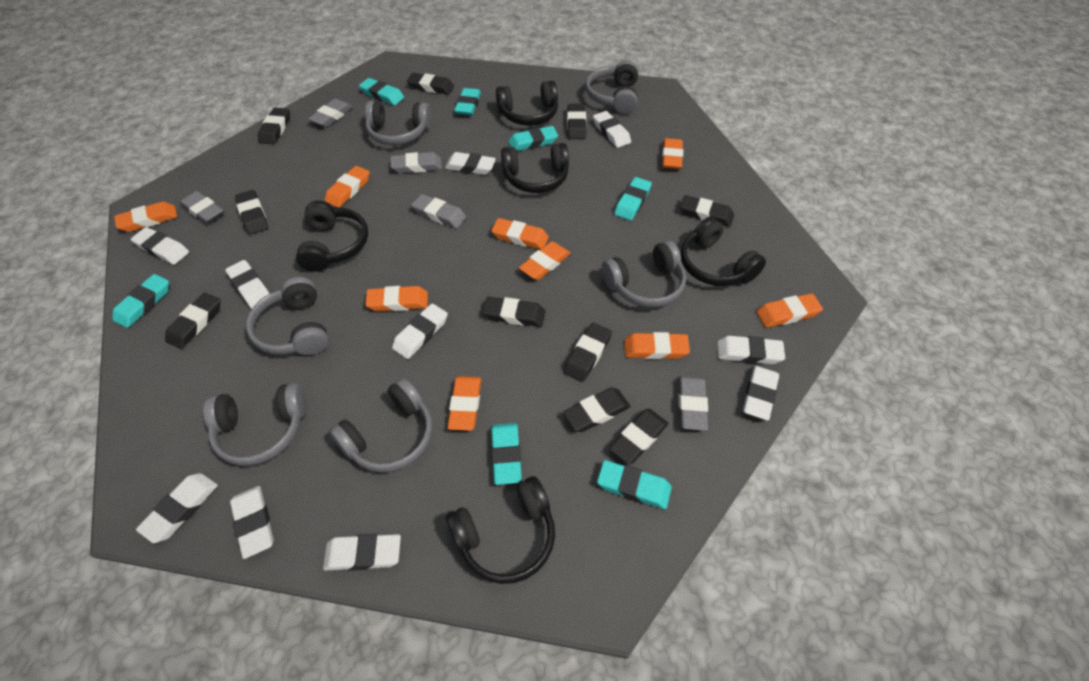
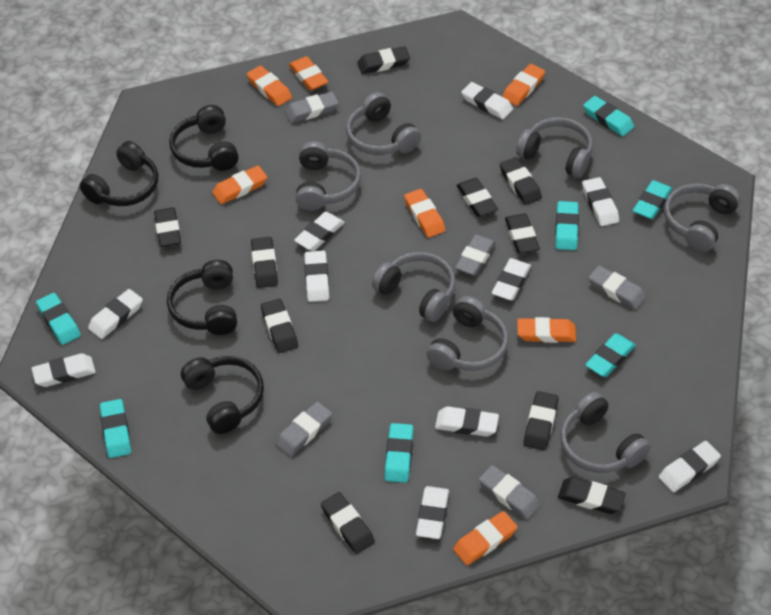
black headphones: [296,201,368,272] [446,476,555,584] [496,80,558,125] [501,143,569,193] [681,217,766,286] = 5 -> [80,141,158,206] [167,260,237,335] [169,105,239,171] [181,356,264,434] = 4
grey headphones: [203,383,307,466] [246,277,329,355] [329,378,432,473] [365,101,431,145] [585,60,638,114] [602,240,686,308] = 6 -> [296,141,361,211] [346,92,421,155] [372,252,456,322] [426,296,509,371] [516,117,593,178] [560,392,651,473] [664,183,741,252] = 7
orange eraser: [114,202,177,232] [325,166,370,207] [365,286,428,311] [447,376,481,431] [491,218,549,250] [519,241,571,280] [624,332,690,359] [662,138,683,169] [756,293,823,328] = 9 -> [212,166,267,204] [247,65,292,106] [289,56,328,91] [404,189,446,238] [453,511,518,565] [502,64,545,106] [517,317,576,343] = 7

